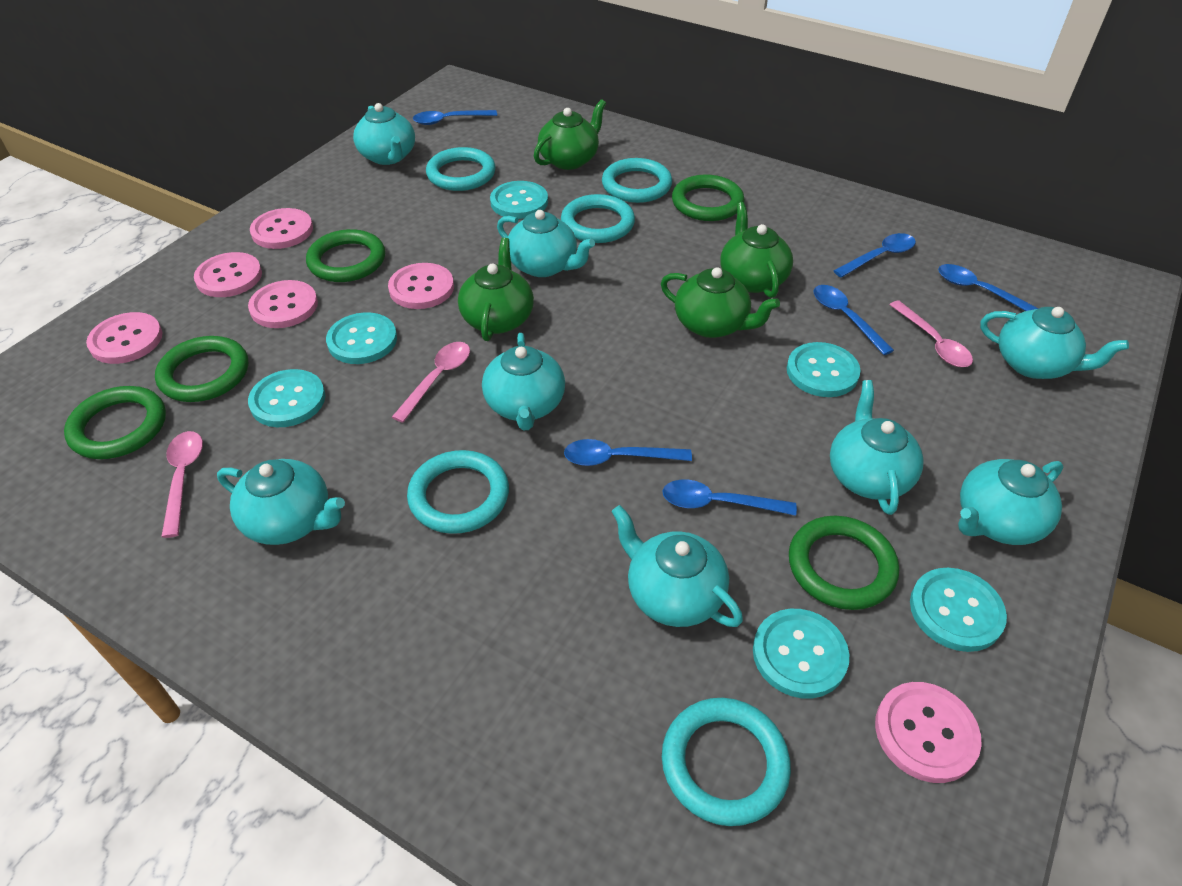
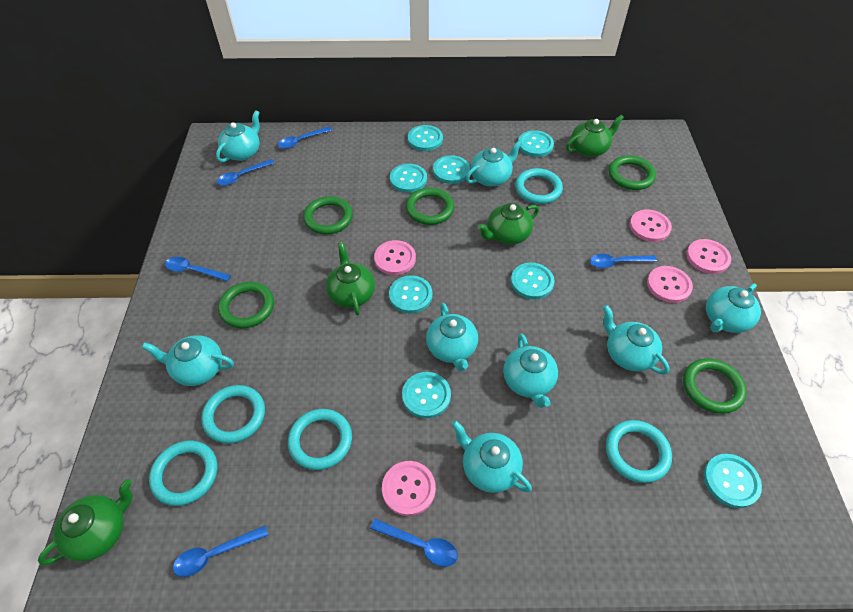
pink button: [86,312,162,364] [194,252,262,297] [248,280,318,328] [250,208,313,249] [388,263,454,309] [875,682,982,783] = 6 -> [374,240,416,275] [382,461,436,516] [630,209,672,242] [647,266,693,303] [686,239,731,274] = 5
pink spoon: [161,431,203,538] [392,342,470,423] [889,300,973,367] = 3 -> none = 0
turquoise button: [248,369,325,427] [326,312,397,364] [490,181,548,219] [753,609,849,698] [787,342,860,397] [910,568,1007,652] = 6 -> [389,276,432,313] [390,164,427,193] [402,372,451,418] [408,125,443,151] [433,155,470,184] [511,263,555,299] [518,130,554,157] [704,454,762,508] = 8

